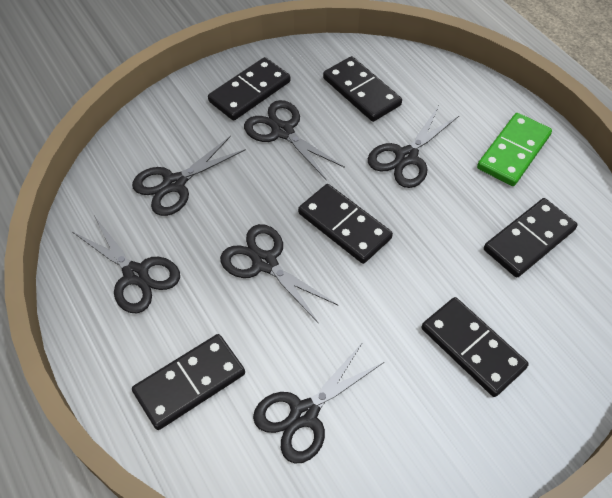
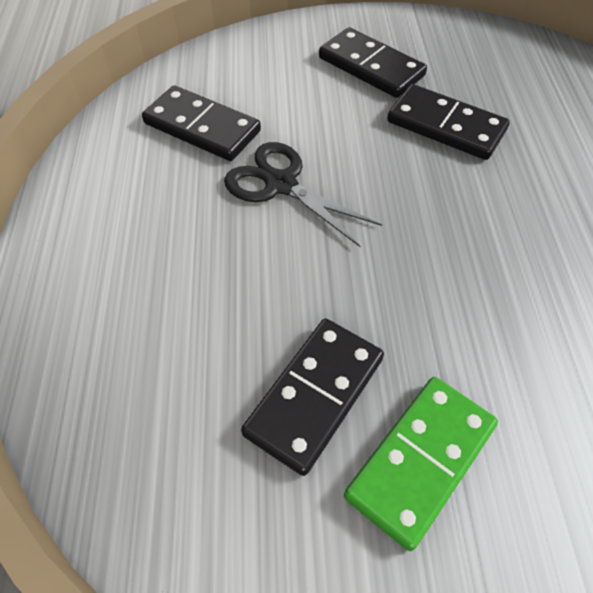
black domino: [132,334,245,430] [208,57,290,121] [298,184,393,264] [323,56,402,122] [422,297,529,397] [484,198,578,278] = 6 -> [142,86,261,161] [241,319,384,476] [319,27,427,98] [387,84,510,160] = 4
black scissors: [73,217,180,313] [132,136,246,216] [220,224,338,324] [244,100,345,180] [253,342,384,463] [368,106,460,188] = 6 -> [224,142,382,247] = 1

